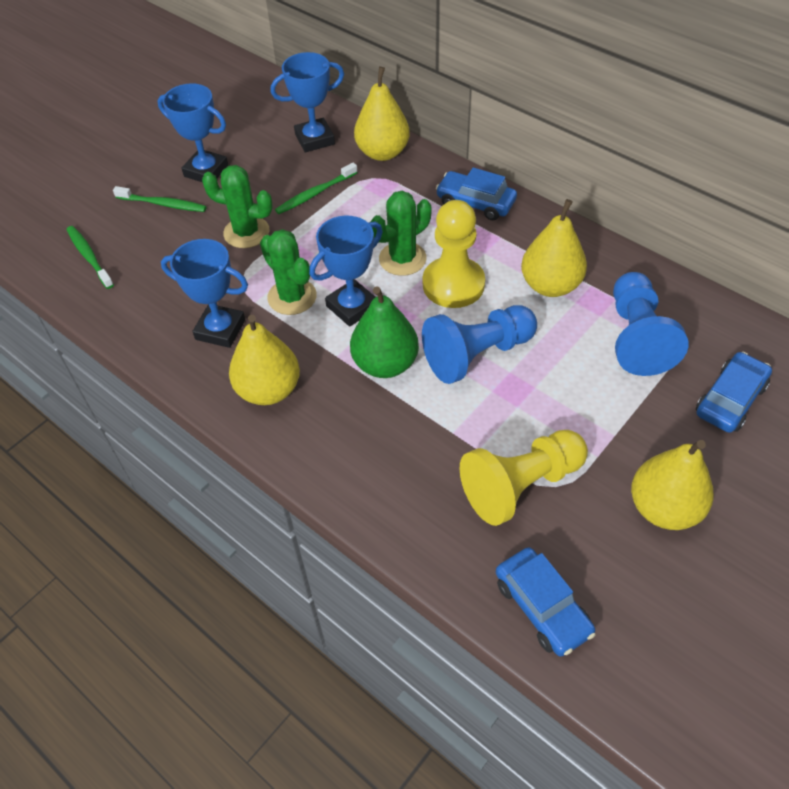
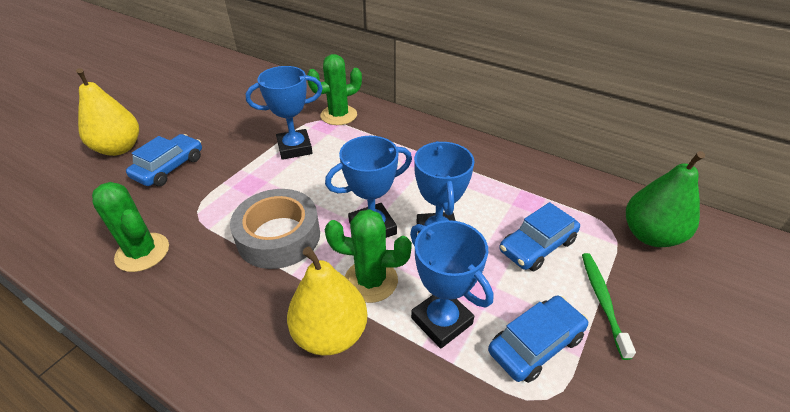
blue pawn: [422,305,537,384] [613,272,689,376] = 2 -> none = 0
green toothbrush: [67,226,114,289] [113,186,207,212] [275,162,358,214] = 3 -> [582,253,636,360] = 1
grey tape: none = 0 -> [230,189,320,269] = 1
yellow pawn: [423,200,485,308] [460,430,588,526] = 2 -> none = 0
yellow pear: [229,315,300,405] [354,67,410,161] [521,199,587,297] [631,440,714,530] = 4 -> [76,68,139,156] [287,246,368,356] = 2

